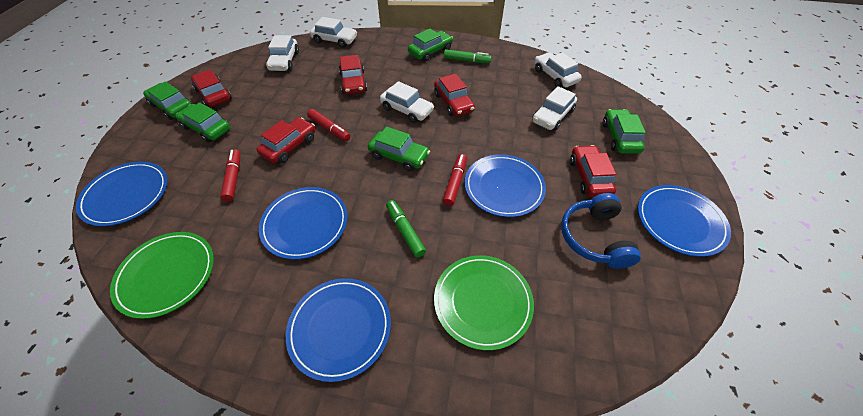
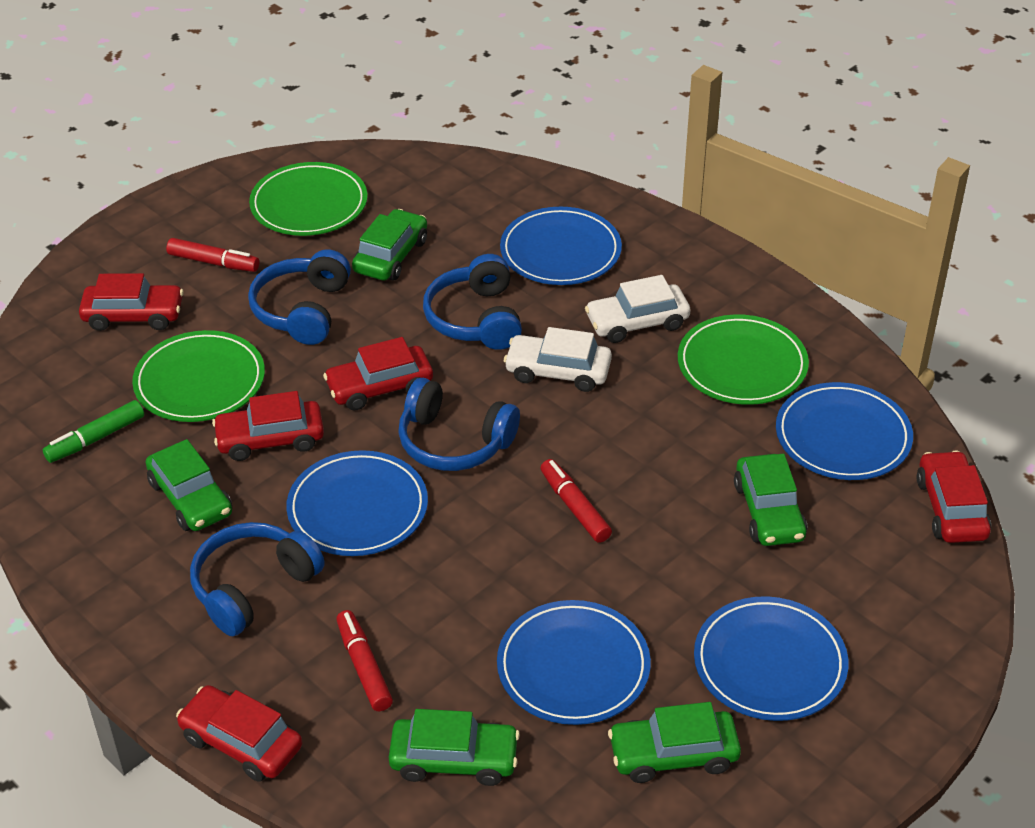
blue headphones: [561,193,641,269] = 1 -> [190,522,325,636] [248,250,351,345] [398,378,520,471] [423,254,522,350] = 4
green marker: [386,200,426,258] [444,49,491,63] = 2 -> [43,400,144,463] = 1
green plate: [110,232,214,319] [434,255,534,350] = 2 -> [132,330,265,422] [249,162,368,236] [678,314,809,405] = 3
white car: [266,35,299,71] [310,17,357,48] [380,81,434,123] [532,86,577,131] [535,52,582,87] = 5 -> [504,327,612,392] [585,275,690,343] = 2

